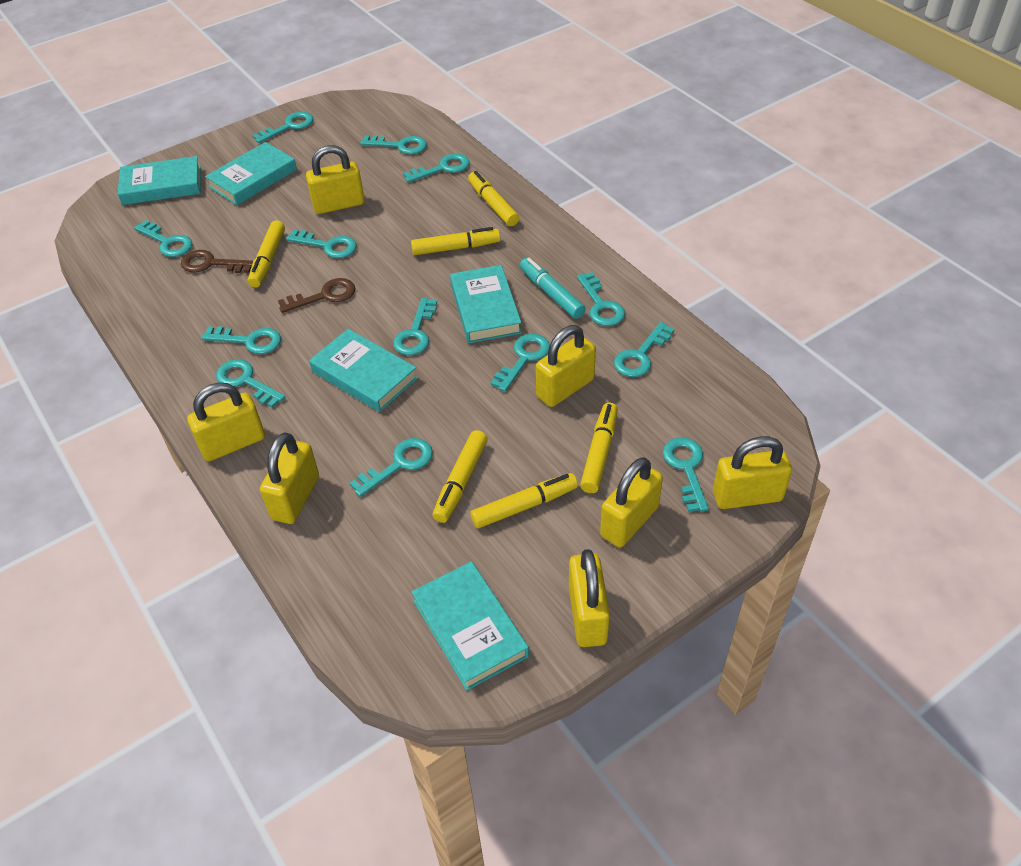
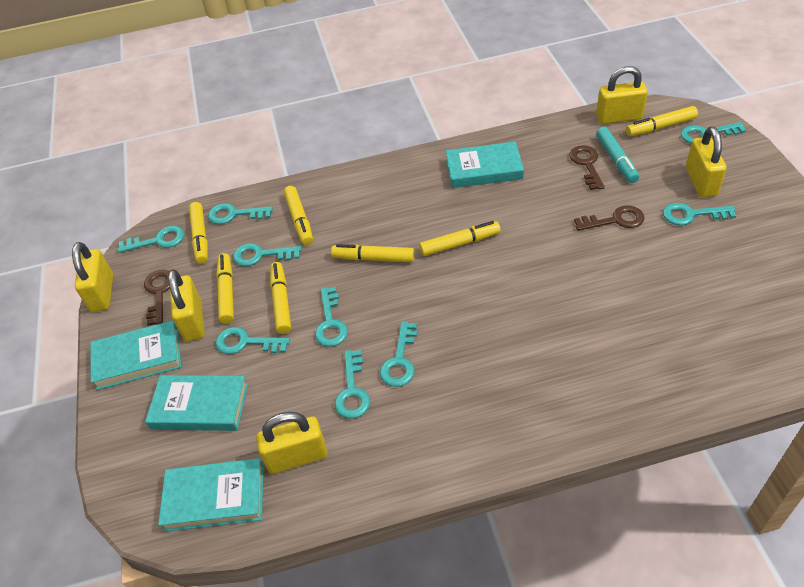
brown key: [181,250,253,273] [278,278,356,313] = 2 -> [144,270,170,326] [569,145,605,190] [574,205,645,231] = 3
turquoise book: [118,156,201,205] [205,142,297,205] [309,329,418,412] [411,561,529,691] [450,265,522,343] = 5 -> [91,321,181,390] [145,375,248,431] [158,458,264,532] [446,142,524,188] = 4
turquoise key: [134,220,192,257] [201,326,281,354] [216,359,285,408] [252,112,313,143] [286,229,357,258] [350,438,433,497] [360,135,427,154] [393,298,437,355] [403,153,470,183] [491,334,550,392] [577,272,625,326] [614,322,675,377] [663,437,709,512] = 13 -> [118,226,184,253] [208,203,273,224] [216,327,290,354] [233,243,301,266] [315,287,348,347] [335,350,370,418] [380,321,417,387] [663,203,736,225] [681,122,746,144] = 9
yellow marker: [248,220,285,288] [411,227,500,255] [432,430,488,523] [468,171,519,226] [471,473,578,528] [580,403,618,493] = 6 -> [189,202,208,264] [216,253,234,324] [270,262,291,334] [284,186,313,245] [331,244,414,262] [419,221,501,256] [626,106,698,136] = 7
yellow padlock: [187,383,265,461] [260,432,319,524] [306,145,365,214] [536,325,596,407] [569,549,610,647] [600,457,663,547] [713,436,792,509] = 7 -> [72,242,113,312] [168,269,205,342] [256,412,327,474] [596,66,648,124] [686,126,727,197] = 5

